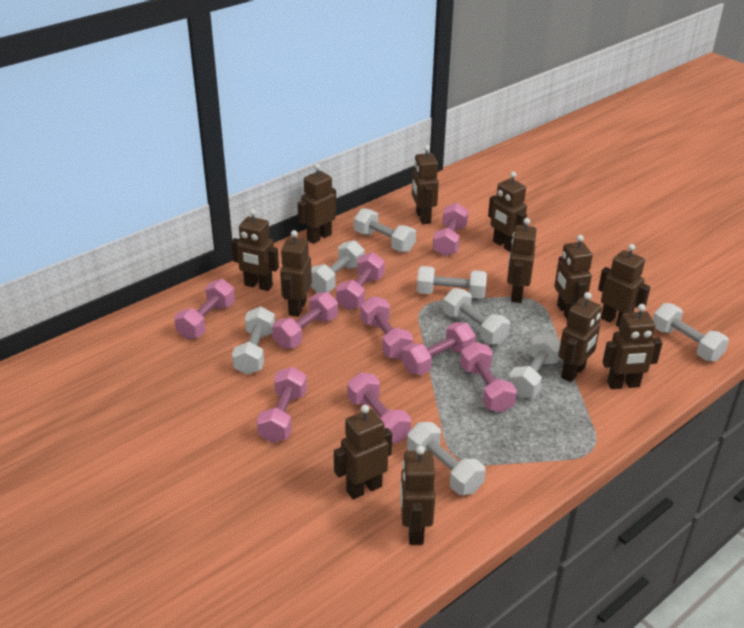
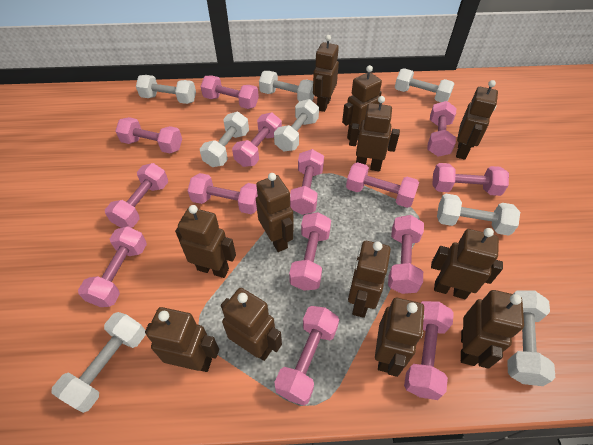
pink dumbbell: [174,279,235,339] [257,367,307,443] [272,292,338,348] [336,252,385,310] [348,373,411,443] [361,296,413,360] [402,322,476,375] [433,203,468,256] [460,342,517,413] = 9 -> [78,226,147,307] [105,163,168,228] [115,117,182,154] [188,173,258,214] [201,76,259,109] [232,113,282,167] [274,306,339,406] [289,212,331,291] [290,149,324,215] [346,162,419,208] [388,215,424,294] [404,301,454,400] [427,101,456,157] [433,163,509,196] = 14

